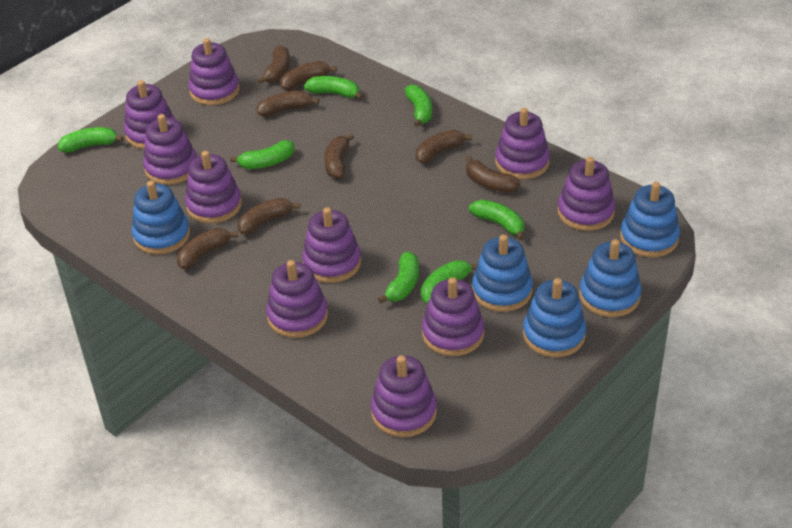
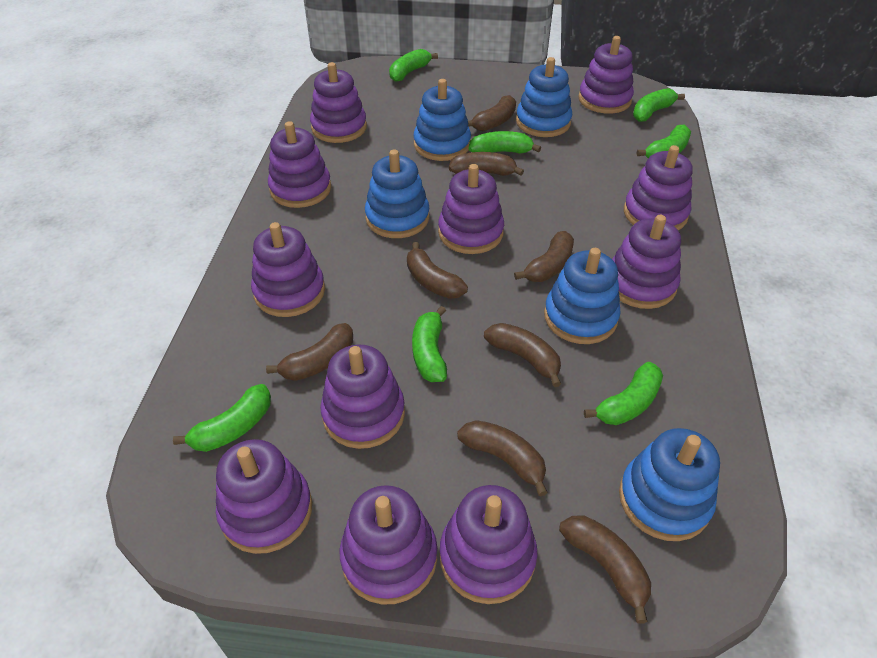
purple stacking toy: [124,80,175,149] [143,114,197,185] [185,151,242,223] [188,38,239,105] [266,260,328,338] [302,207,361,283] [371,355,437,437] [422,277,484,356] [495,108,550,179] [558,157,615,231] = 10 -> [216,439,312,554] [251,222,325,317] [268,121,331,208] [310,62,367,143] [320,345,405,449] [339,485,437,605] [438,164,504,254] [440,485,538,604] [578,36,634,114] [612,215,681,309] [624,145,693,230] = 11

